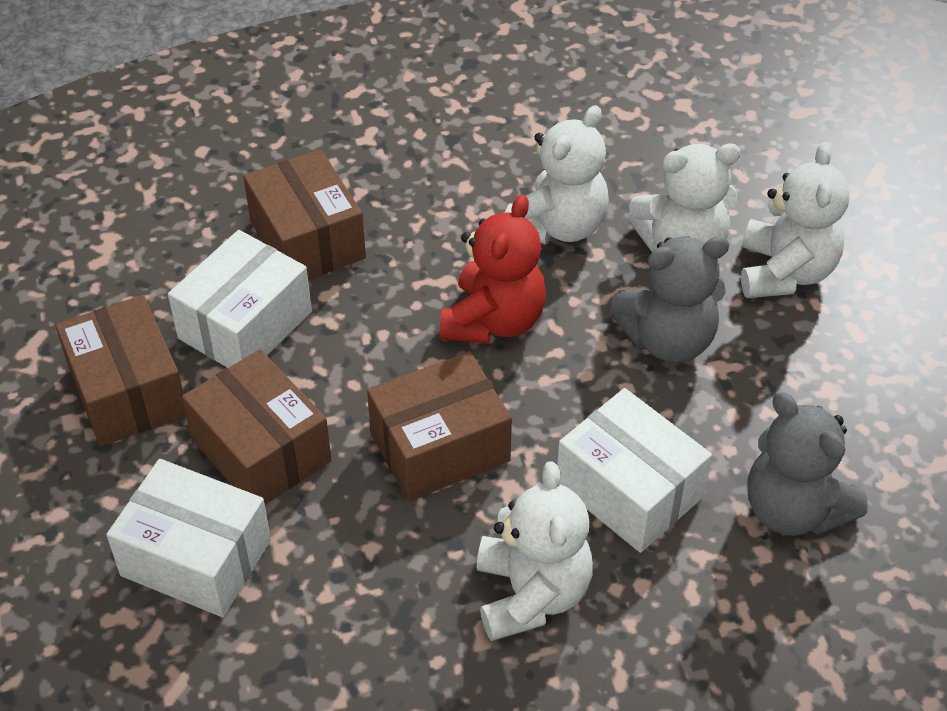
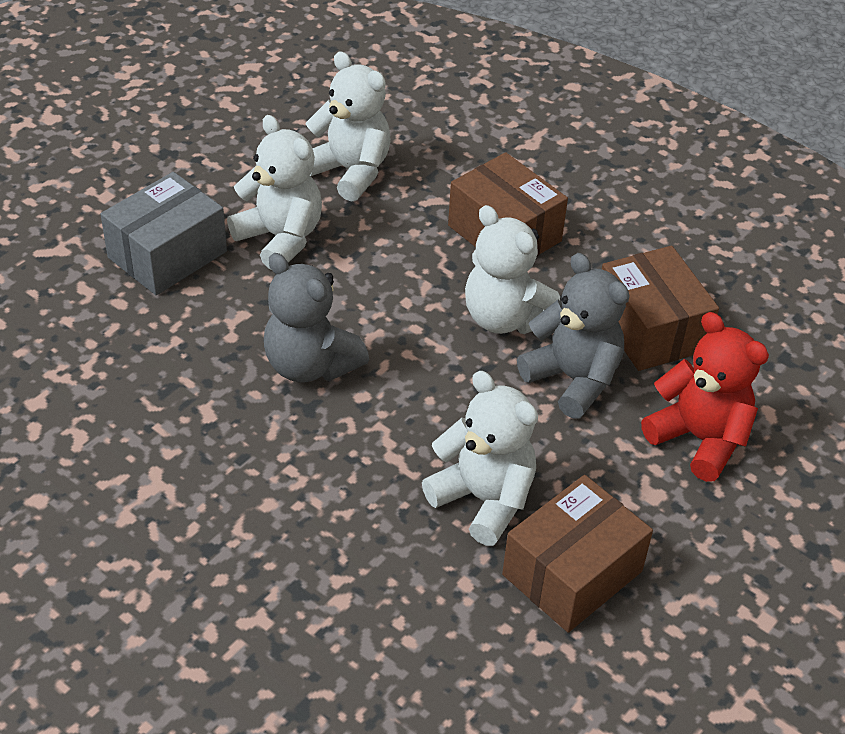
brown box: [55,295,186,446] [182,349,332,504] [243,149,366,279] [367,351,512,501] = 4 -> [448,152,568,256] [502,475,653,633] [602,246,719,371] = 3
grey box: none = 0 -> [100,172,227,295] = 1
white box: [106,459,271,617] [168,230,312,368] [557,388,712,553] = 3 -> none = 0

